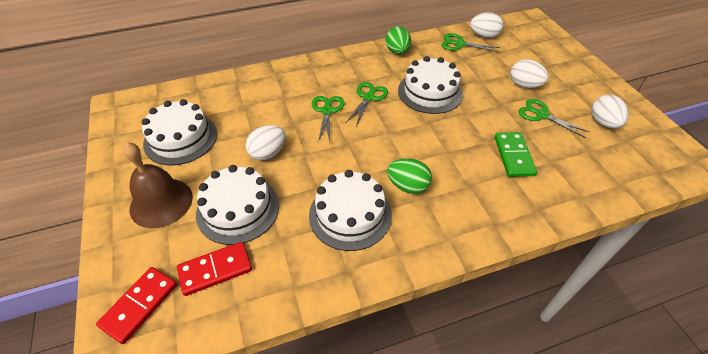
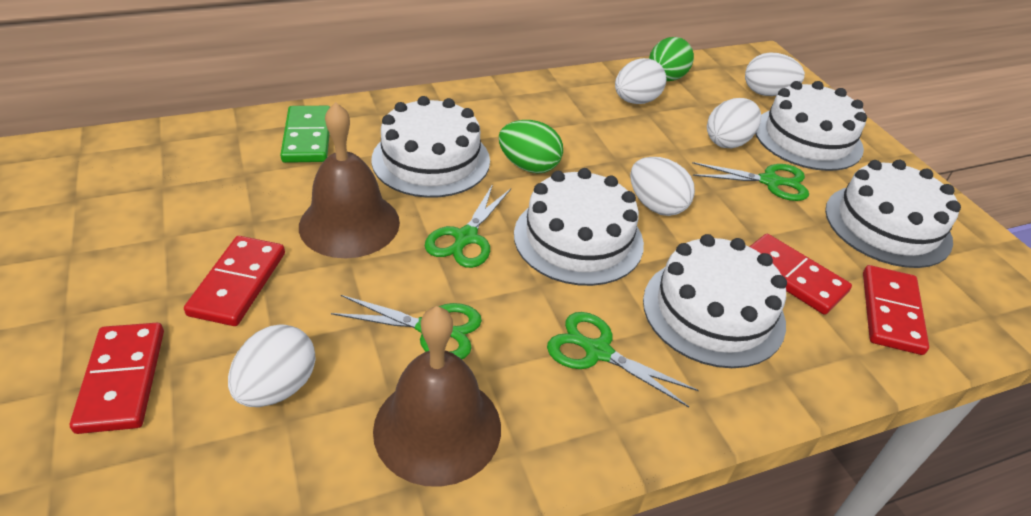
brown bell: [123,142,193,228] = 1 -> [299,102,400,258] [373,306,501,487] = 2
red domino: [96,267,177,344] [177,242,252,296] = 2 -> [70,323,164,434] [184,236,285,326] [749,234,852,315] [863,265,929,355] = 4
white cake: [142,99,217,166] [196,165,279,245] [309,170,392,251] [398,56,463,114] = 4 -> [371,96,490,198] [514,168,644,286] [643,234,787,368] [755,81,867,171] [825,160,961,268] = 5
white egg: [246,125,286,160] [470,12,503,38] [510,59,549,88] [591,95,629,129] = 4 -> [228,324,316,407] [615,58,666,104] [630,157,695,216] [707,98,761,148] [745,53,805,96] = 5

